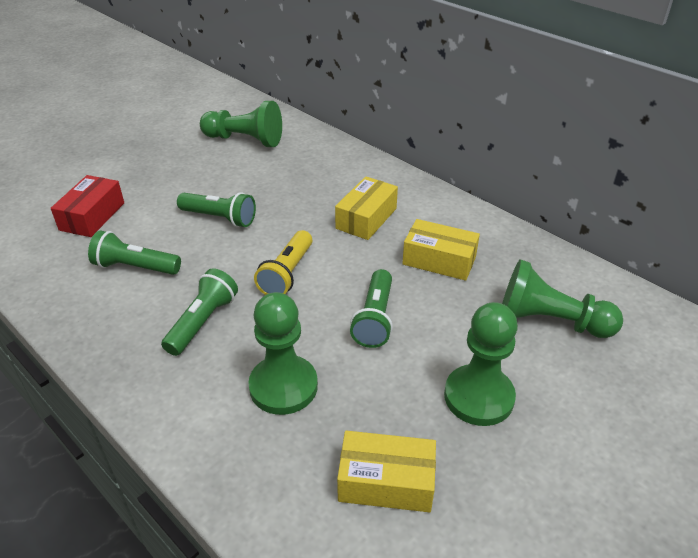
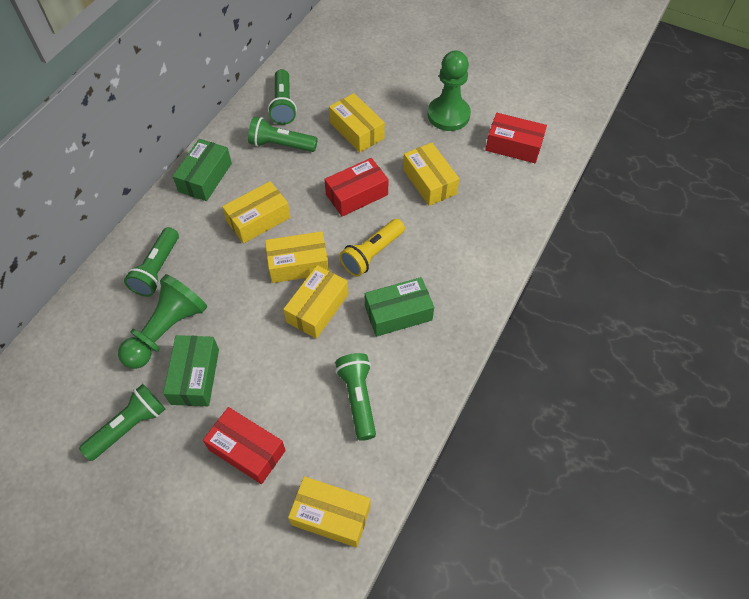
green box: none = 0 -> [163,335,219,406] [173,139,232,201] [365,277,434,337] = 3
green flashlight: [88,230,181,275] [161,268,238,356] [177,192,256,227] [350,269,393,348] = 4 -> [79,384,165,461] [124,227,179,297] [248,117,318,152] [268,69,297,125] [335,353,376,441] = 5
green pawn: [200,101,282,147] [248,292,318,415] [444,302,518,426] [502,259,623,338] = 4 -> [118,274,207,369] [428,51,471,131] = 2
red box: [51,175,124,237] = 1 -> [203,407,286,484] [324,158,389,217] [485,113,547,163] = 3
yellow box: [335,176,398,240] [337,431,436,512] [402,219,480,281] = 3 -> [222,181,290,244] [265,231,329,283] [283,265,348,339] [288,476,371,548] [329,93,385,153] [403,142,459,206] = 6

